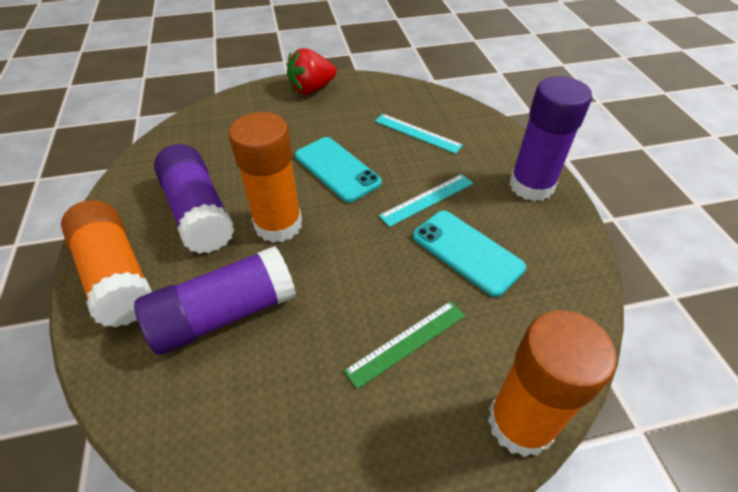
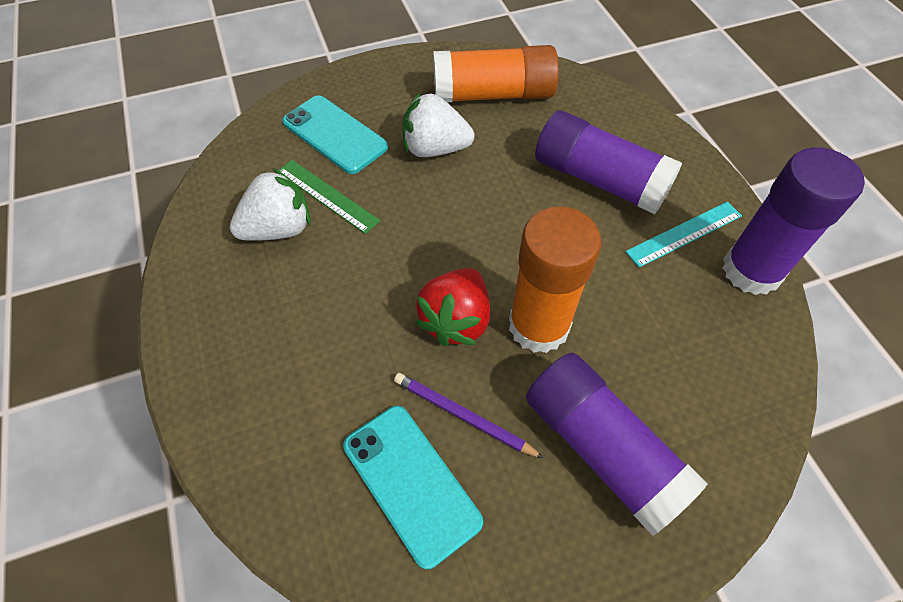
orange glue stick: [61,200,152,327] [229,112,302,243] [488,310,617,457] = 3 -> [433,45,559,102] [509,206,601,353] = 2
purple pencil: none = 0 -> [394,373,544,458] = 1
turquoise ruler: [375,114,463,154] [379,174,473,227] = 2 -> [625,202,742,268] = 1
white strawberry: none = 0 -> [230,168,311,241] [402,92,475,157] = 2

